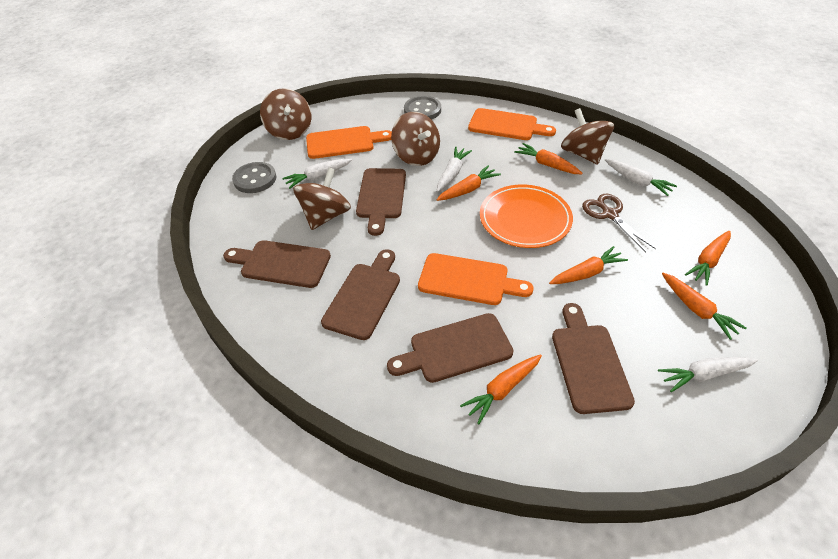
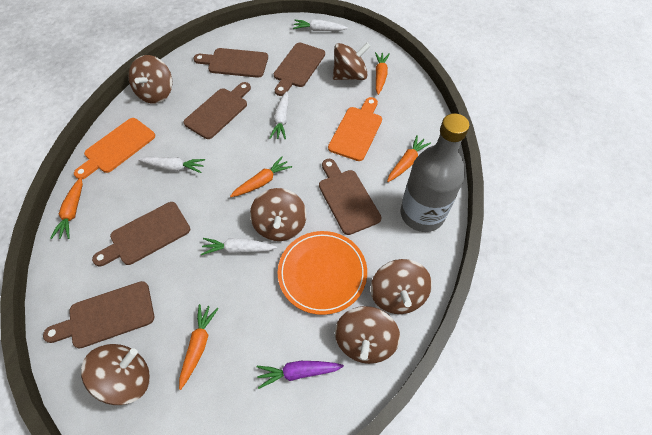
brown cutting board: [223,240,331,288] [321,249,400,340] [356,168,406,236] [387,313,514,383] [552,303,635,414] = 5 -> [43,281,154,349] [92,202,190,267] [183,82,251,139] [193,48,268,78] [274,43,325,96] [319,159,381,235] = 6
brown scissors: [582,194,656,252] = 1 -> none = 0
brown spinning top: [260,88,311,140] [293,168,351,230] [391,112,440,166] [561,108,614,165] = 4 -> [81,344,150,405] [128,55,173,104] [250,188,307,241] [333,43,370,80] [335,306,400,364] [370,259,432,314] = 6
grey bottle: none = 0 -> [400,113,470,232] = 1
grey button: [232,162,276,193] [404,96,441,120] = 2 -> none = 0
orange carrot: [437,165,501,201] [460,354,542,424] [514,143,583,174] [549,246,628,284] [662,273,746,340] [685,231,731,286] = 6 -> [50,177,83,239] [179,304,219,390] [230,156,292,197] [375,52,390,95] [387,135,431,182] = 5
orange cutting board: [306,126,392,159] [418,253,534,305] [468,108,556,140] = 3 -> [74,118,155,179] [328,97,382,161] = 2
purple carrot: none = 0 -> [257,361,344,389] = 1

